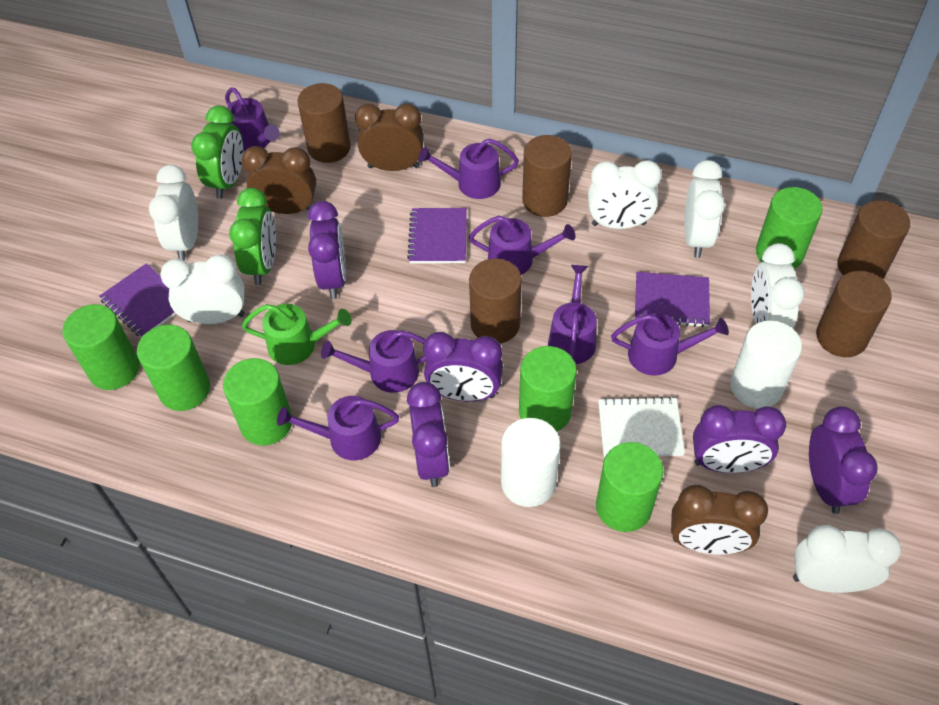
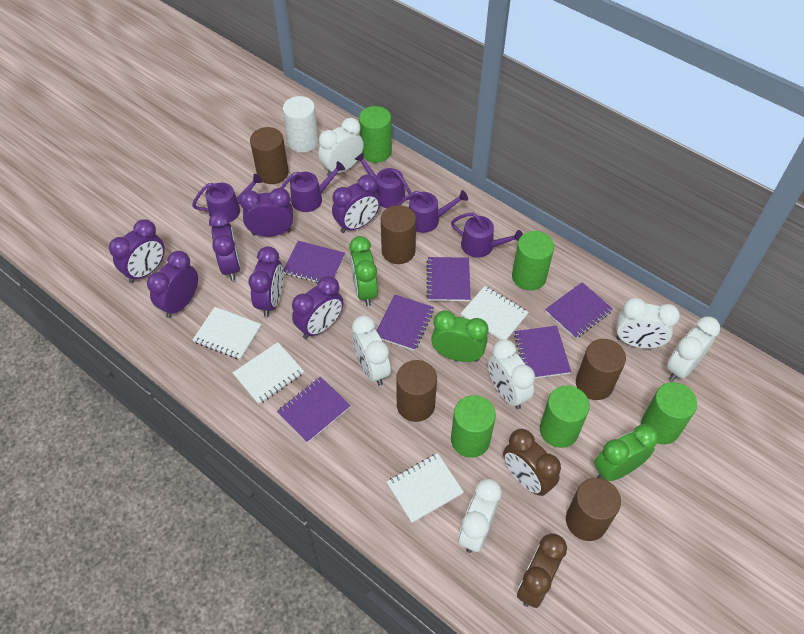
brown clock: [242,146,316,214] [355,103,424,171] [671,485,768,555] = 3 -> [503,429,561,496] [517,533,567,608] = 2
green clock: [191,106,243,199] [229,188,276,285] = 2 -> [349,236,378,306] [431,310,489,362] [594,424,658,481] = 3
green cylinder: [62,304,139,390] [137,325,210,411] [223,358,292,446] [519,346,577,431] [596,442,663,532] [756,187,823,269] = 6 -> [359,106,392,163] [451,395,496,458] [512,231,554,291] [540,386,590,448] [641,382,697,444] = 5
green watering can: [242,304,352,365] = 1 -> none = 0
purple clock: [308,201,346,299] [407,382,450,487] [423,332,503,402] [693,405,786,473] [809,406,878,514] = 5 -> [109,219,165,283] [147,251,198,318] [209,212,241,281] [239,188,293,237] [248,246,284,317] [292,276,343,339] [332,175,380,233] = 7
purple notebook: [99,263,176,337] [407,208,467,264] [635,272,710,328] = 3 -> [277,377,351,443] [283,241,345,283] [377,294,434,351] [426,257,471,301] [514,326,571,378] [545,282,613,339] = 6
purple watering can: [225,88,280,152] [277,396,399,460] [321,330,426,393] [418,139,519,199] [469,216,575,275] [548,265,597,364] [611,313,729,376] = 7 -> [192,174,263,222] [281,161,345,212] [355,152,411,208] [397,190,468,233] [451,213,523,258] = 5
white cylinder: [501,418,560,507] [730,321,802,408] = 2 -> [283,96,319,152] = 1
white notebook: [598,396,685,457] = 1 -> [193,307,261,360] [232,342,304,404] [387,453,464,523] [461,286,529,340] = 4

